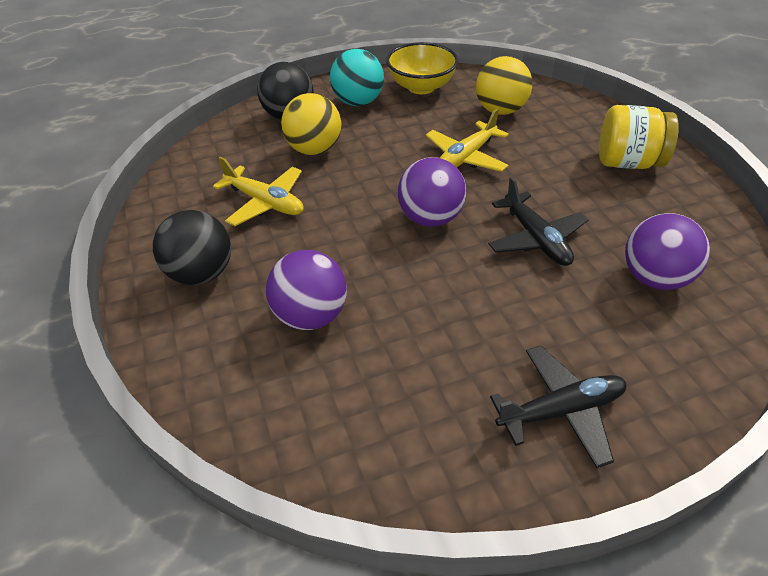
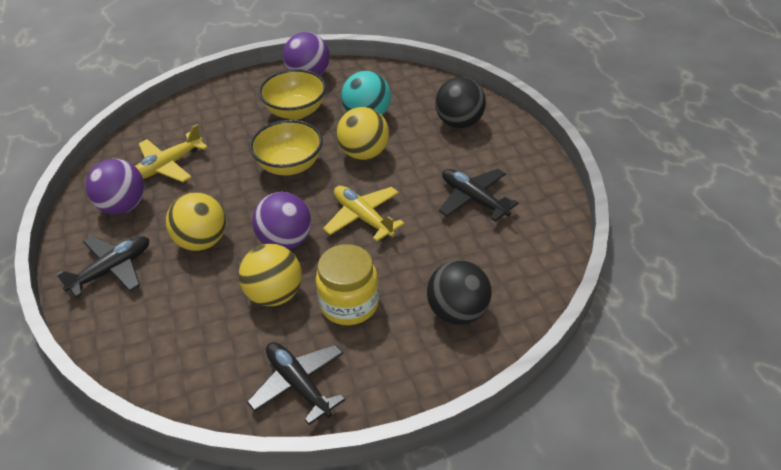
black plane: [488,177,588,266] [490,346,626,468] = 2 -> [56,236,149,298] [247,342,345,425] [439,169,519,221] = 3
yellow ball: [281,93,341,155] [476,56,532,115] = 2 -> [166,192,226,251] [239,244,302,306] [337,107,389,160] = 3
yellow bowl: [386,42,459,94] = 1 -> [249,120,323,176] [259,69,326,120] = 2

